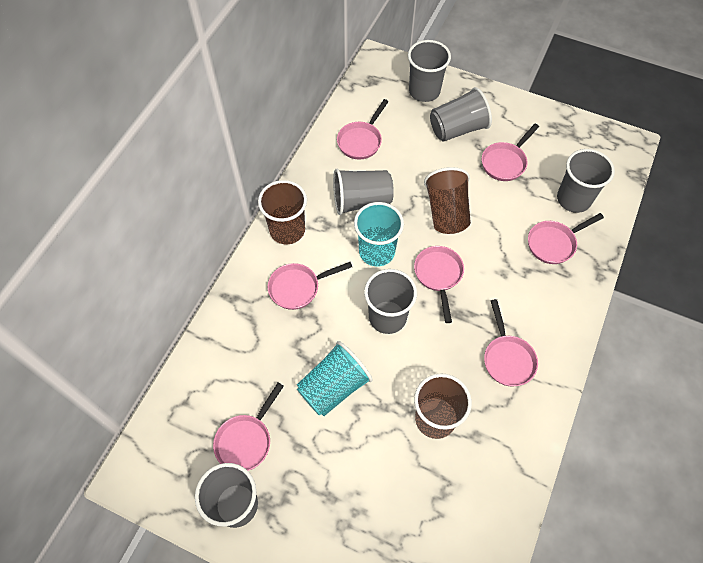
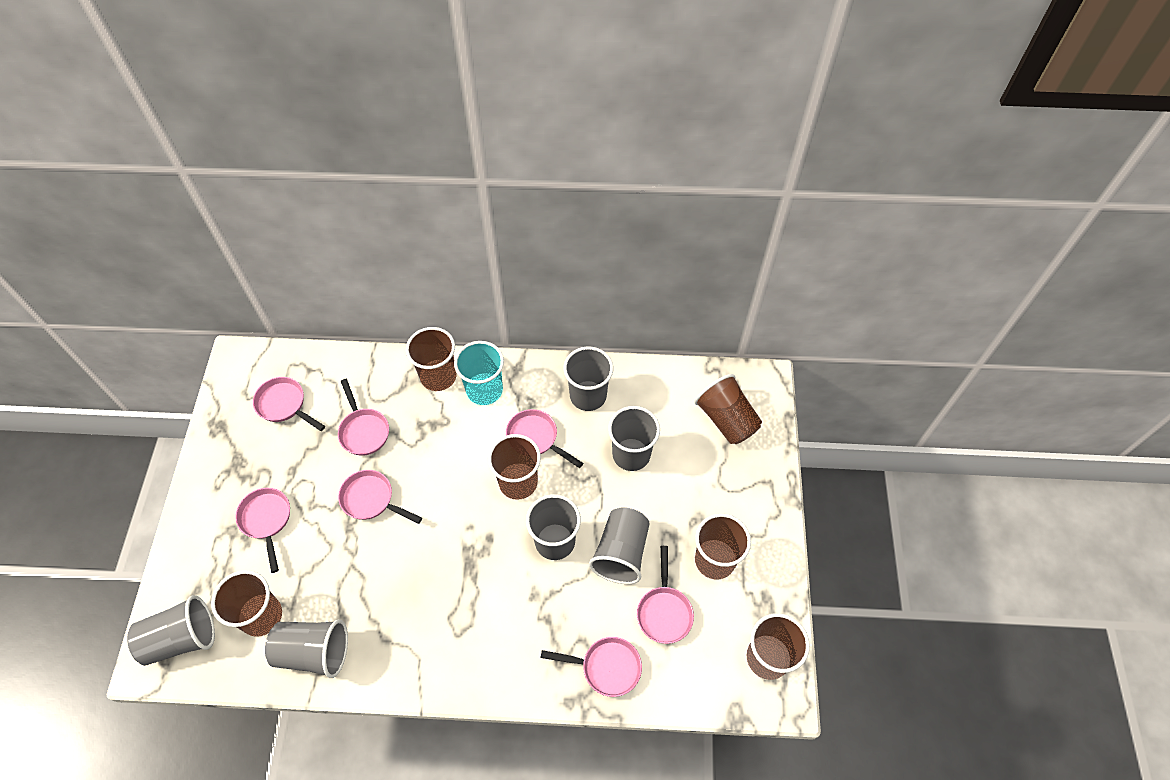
brown cup: [258,180,307,245] [414,373,472,439] [424,167,471,234] = 3 -> [211,570,282,637] [406,327,457,391] [488,434,541,500] [694,374,762,444] [695,513,751,579] [747,613,810,680] = 6
turquoise cup: [297,341,373,416] [354,202,404,267] = 2 -> [454,341,504,405] = 1

